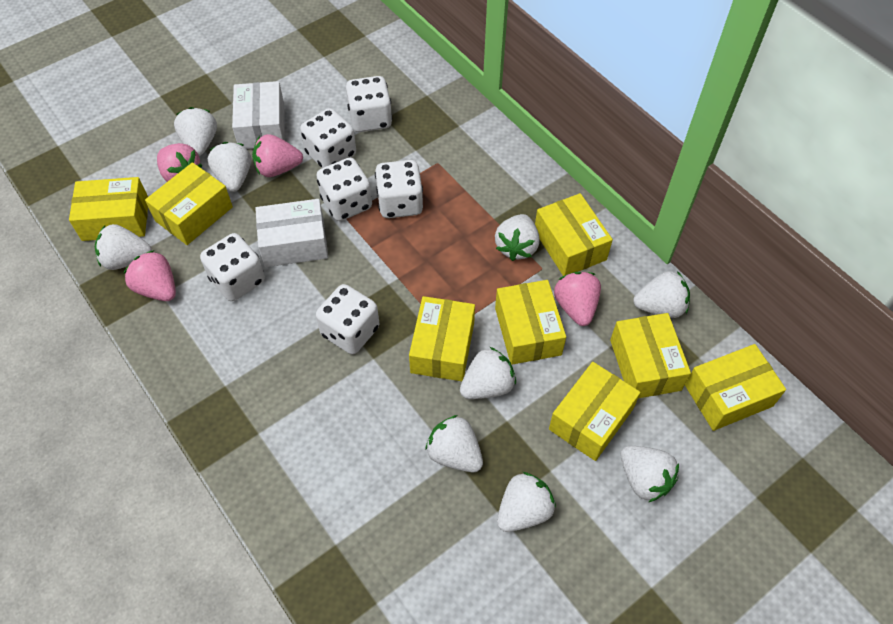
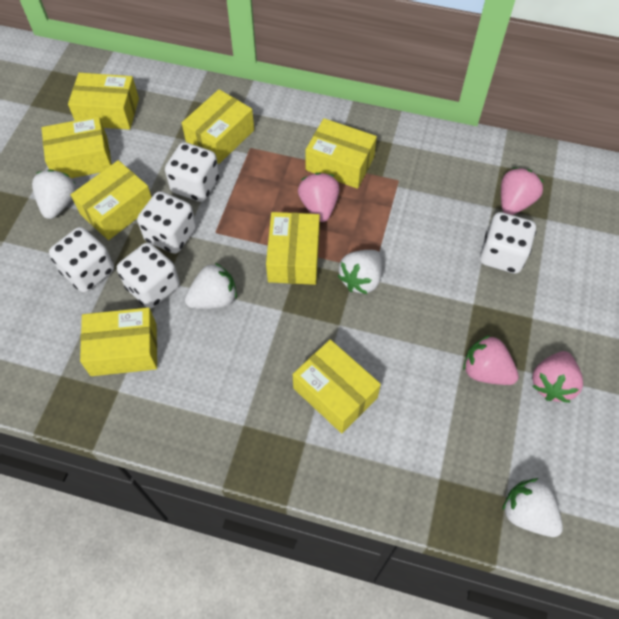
white box: [232,81,285,149] [255,199,328,267] = 2 -> none = 0
white dice: [200,233,265,301] [300,108,356,168] [316,158,372,221] [316,284,379,354] [346,76,392,132] [375,160,423,218] = 6 -> [49,227,114,292] [117,242,180,309] [137,191,196,254] [165,142,219,202] [480,212,536,274] = 5
white strawberry: [95,224,152,270] [174,107,217,156] [208,142,251,192] [425,415,483,472] [460,347,516,399] [495,214,540,261] [497,472,556,532] [621,446,679,502] [633,271,690,318] = 9 -> [32,170,76,219] [185,263,237,309] [338,250,382,294] [502,478,563,537] = 4

